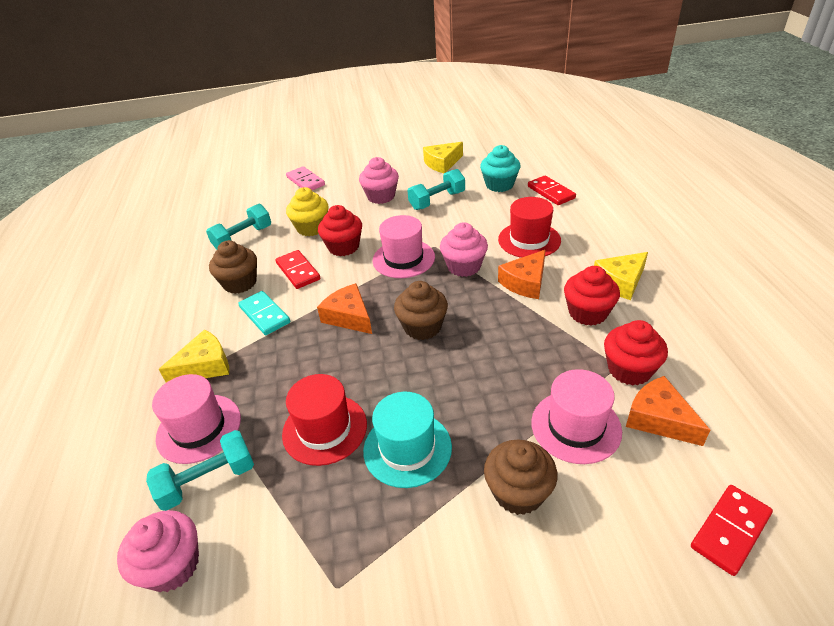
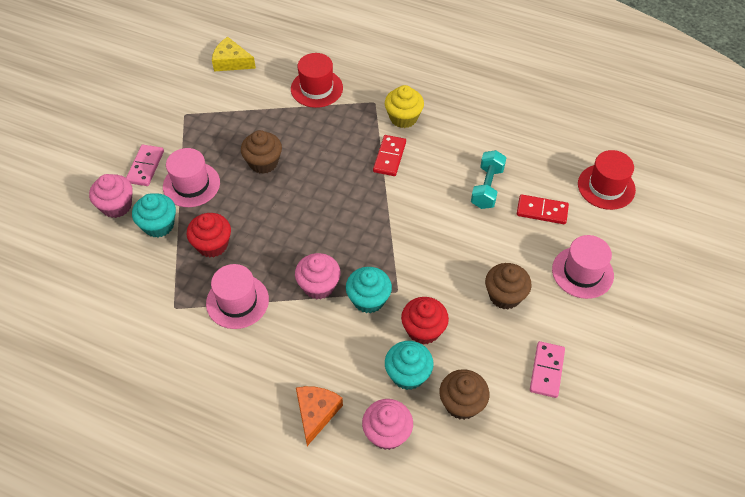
orange cheese: [317,283,372,334] [498,250,546,299] [626,376,710,446] = 3 -> [296,386,343,446] = 1
pink domino: [286,166,325,190] = 1 -> [126,145,164,186] [530,341,565,398] = 2
red cupcake: [318,205,362,256] [564,266,620,326] [604,320,668,386] = 3 -> [187,213,231,257] [401,297,449,345] = 2
red domino: [275,250,320,289] [528,176,576,205] [691,485,773,576] = 3 -> [373,135,406,176] [517,194,569,224] = 2
turquoise cupcake: [480,145,521,192] = 1 -> [132,193,176,238] [346,267,392,313] [385,341,434,390] = 3
turquoise domino: [238,291,290,335] = 1 -> none = 0
turquoise dumbbell: [146,430,254,511] [206,204,271,250] [407,169,465,210] = 3 -> [471,150,506,209] = 1
turquoise hat: [363,392,452,488] = 1 -> none = 0
yellow cheese: [159,329,229,383] [423,142,463,173] [594,252,648,300] = 3 -> [212,37,256,72] = 1

